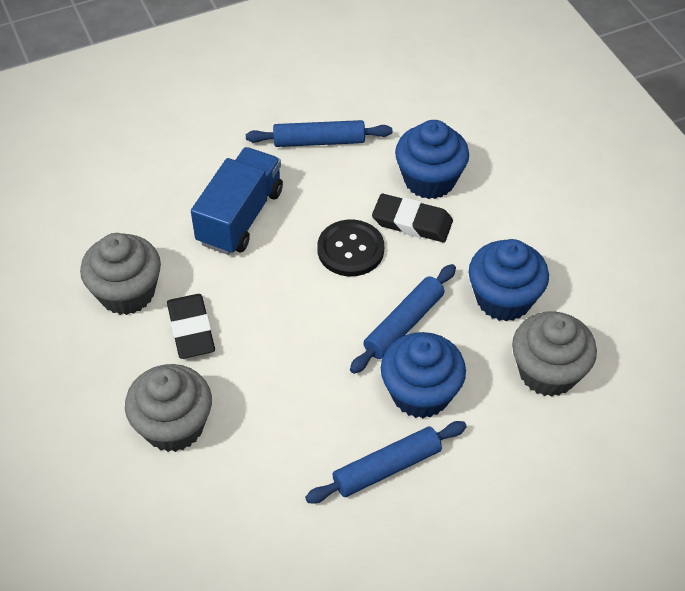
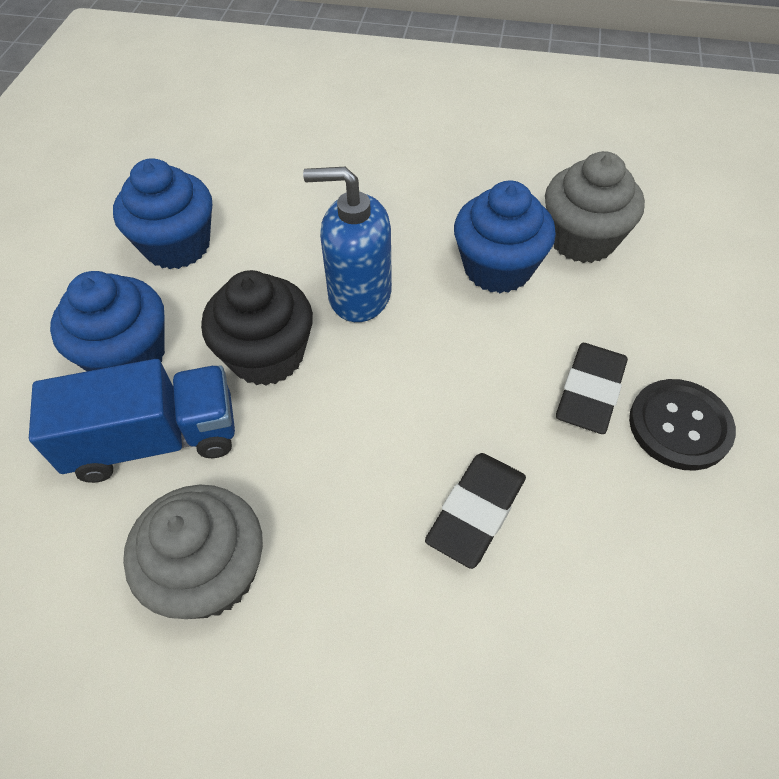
black cupcake: none = 0 -> [201,270,313,386] = 1
blue rolling pin: [246,120,392,147] [305,421,467,503] [350,264,456,374] = 3 -> none = 0
blue soap dispenser: none = 0 -> [303,167,392,322] = 1
grey cupcake: [80,233,161,315] [125,364,212,452] [512,311,597,397] = 3 -> [123,485,263,619] [545,151,645,263] = 2

